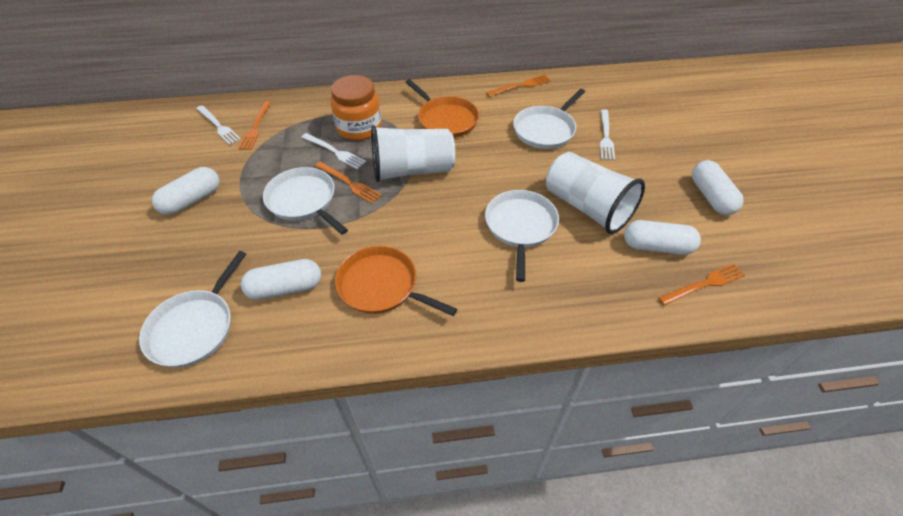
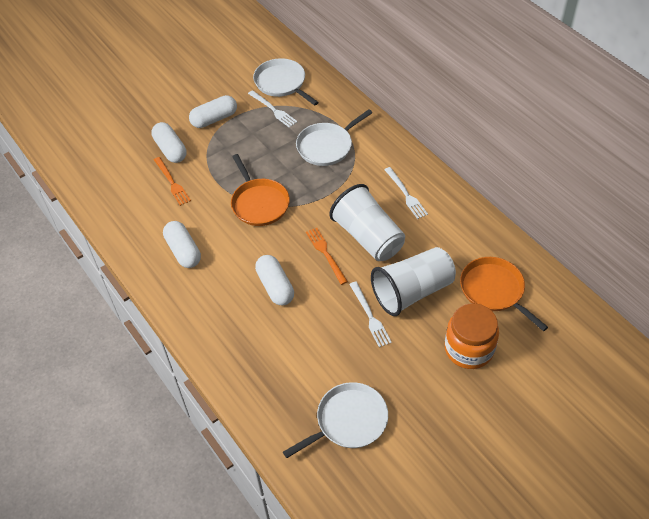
orange fork: [238,101,271,150] [315,161,382,204] [486,75,551,97] [658,263,745,306] = 4 -> [154,157,191,206] [306,228,348,285] = 2
white pan: [139,251,246,368] [263,167,348,235] [485,190,559,282] [513,89,585,149] = 4 -> [253,58,319,106] [283,382,388,458] [296,109,373,166] = 3

